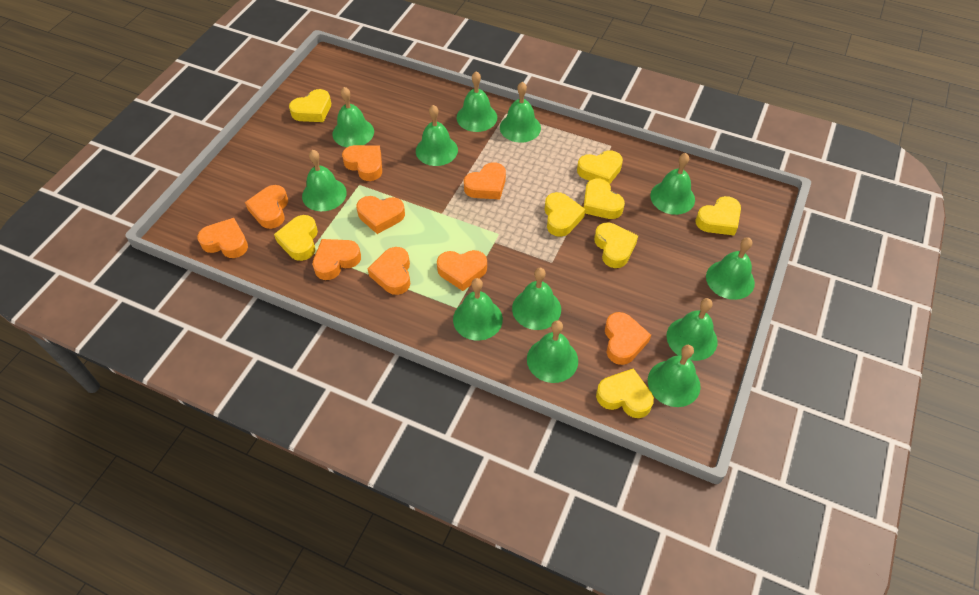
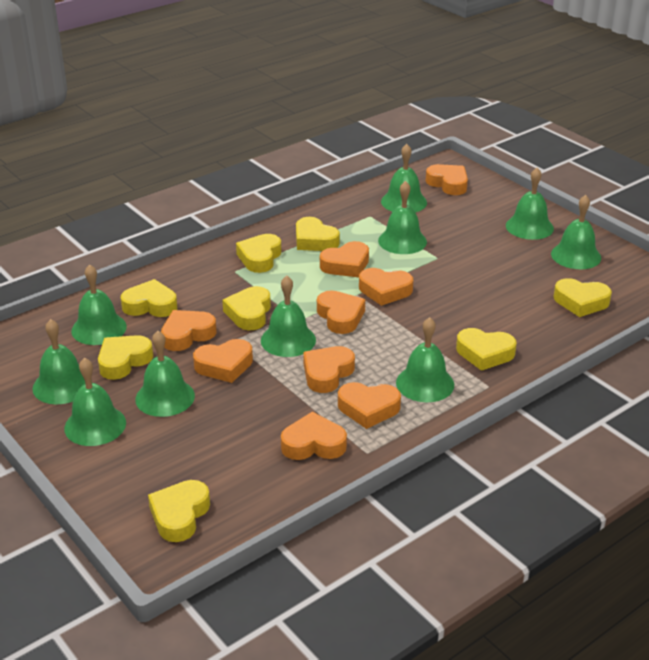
green bell: [302,150,347,211] [333,87,374,147] [416,105,458,166] [453,278,503,341] [457,71,497,132] [500,82,541,143] [512,268,561,330] [527,320,578,383] [648,345,701,407] [650,153,695,215] [666,298,718,361] [706,237,755,300] = 12 -> [32,319,92,404] [64,358,126,446] [71,264,127,345] [135,331,195,417] [261,276,316,357] [378,181,427,254] [381,144,427,212] [396,317,454,402] [506,168,554,240] [551,195,601,269] = 10

